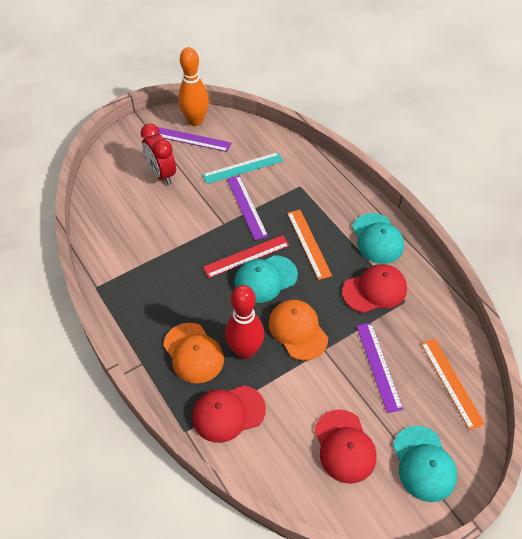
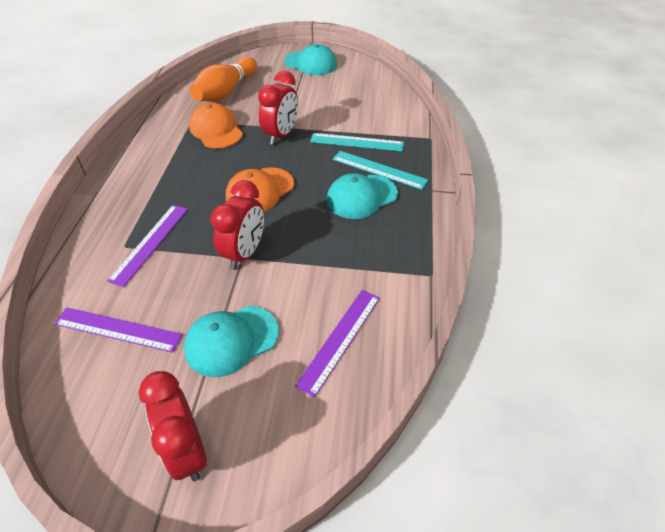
orange ruler: [287,210,332,280] [421,339,485,430] = 2 -> none = 0
red bowling pin: [225,285,264,359] = 1 -> none = 0
red cap: [192,385,266,443] [314,409,376,484] [342,264,407,313] = 3 -> none = 0
red clock: [141,124,176,185] = 1 -> [138,371,207,481] [211,180,264,270] [258,71,298,145] = 3
red ruler: [203,235,290,278] = 1 -> none = 0
turquoise ruler: [202,152,283,184] = 1 -> [310,133,404,152] [333,151,428,190] = 2

